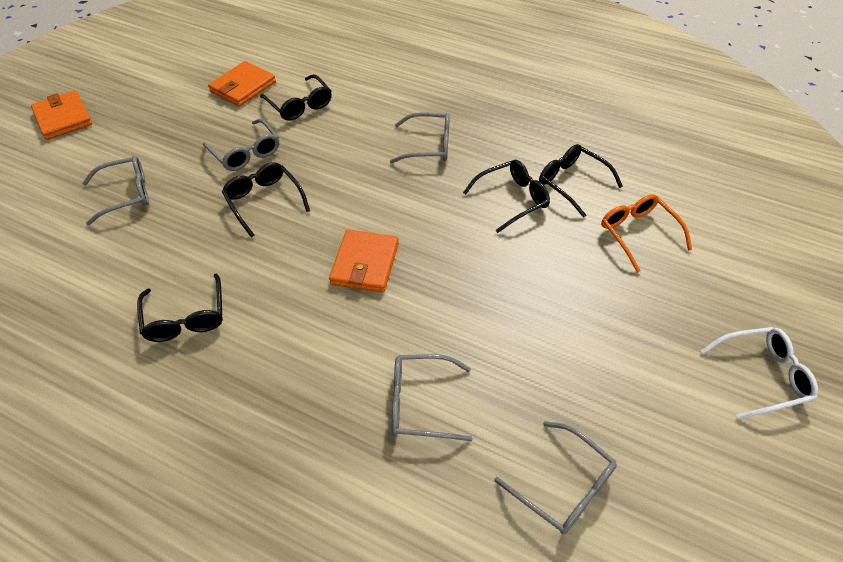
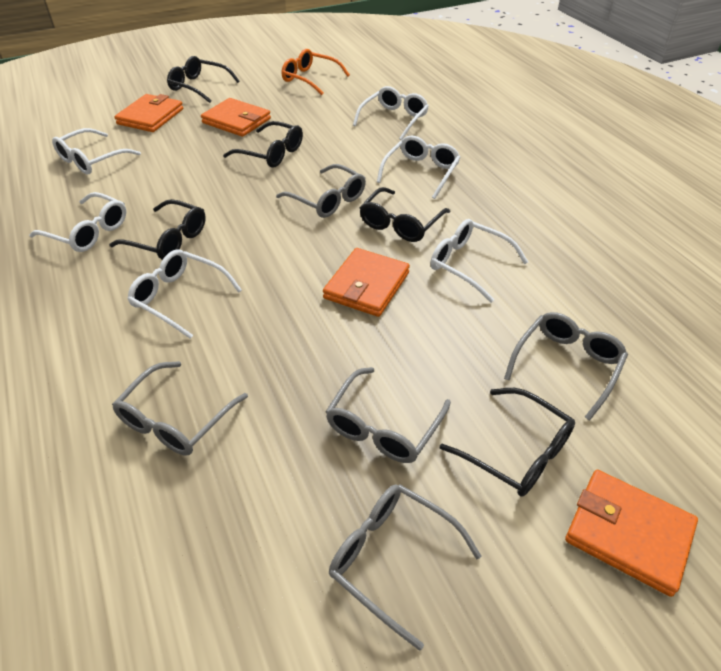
orange wallet: [31,91,92,140] [208,61,276,107] [329,229,399,293] = 3 -> [114,94,183,132] [201,98,271,137] [323,248,410,317] [565,470,698,597] = 4
white glasses: [701,327,818,419] = 1 -> [29,192,126,252] [52,128,141,174] [127,249,242,339] [353,86,429,141] [377,135,461,199] [430,219,528,303] = 6

